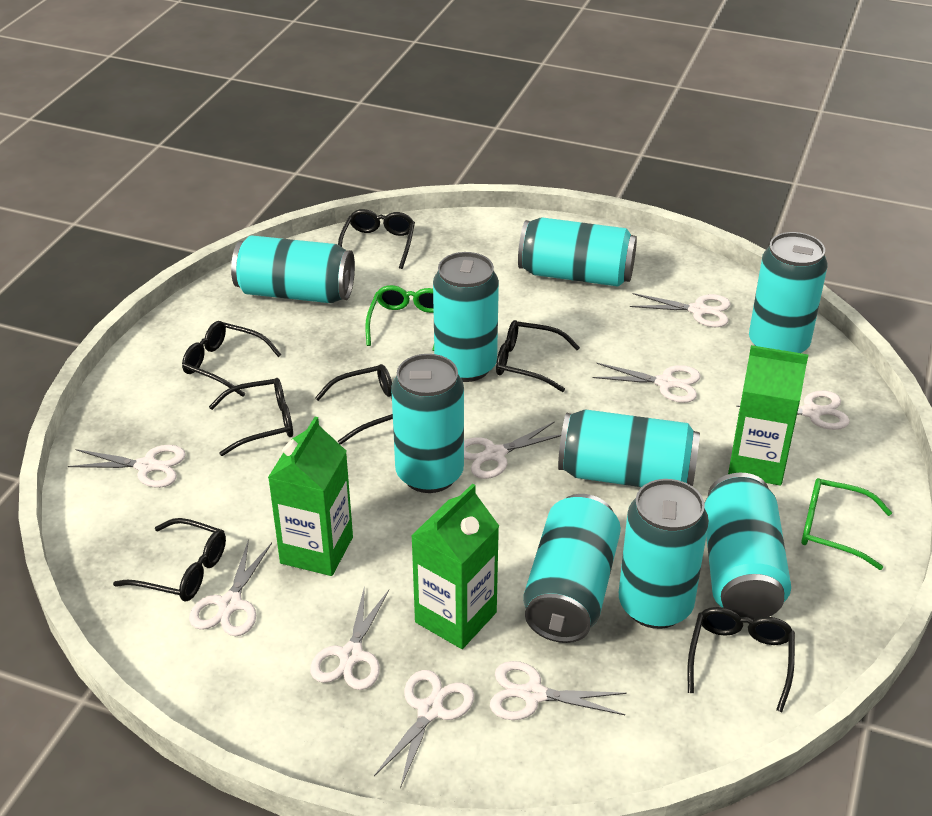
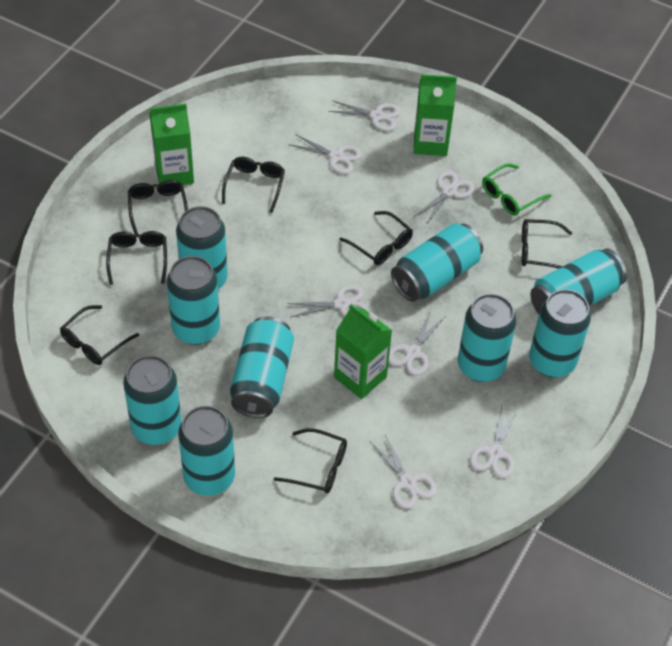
green glasses: [365,285,434,351] [801,478,892,570] = 2 -> [482,163,551,215] = 1
white scissors: [68,445,186,488] [189,539,272,636] [310,586,389,690] [374,670,474,788] [464,421,561,479] [490,661,627,720] [593,363,701,403] [630,293,731,327] [736,391,850,430] = 9 -> [287,285,368,318] [289,134,362,174] [328,100,401,131] [370,435,437,509] [389,310,445,375] [415,171,474,225] [470,405,518,478] = 7

